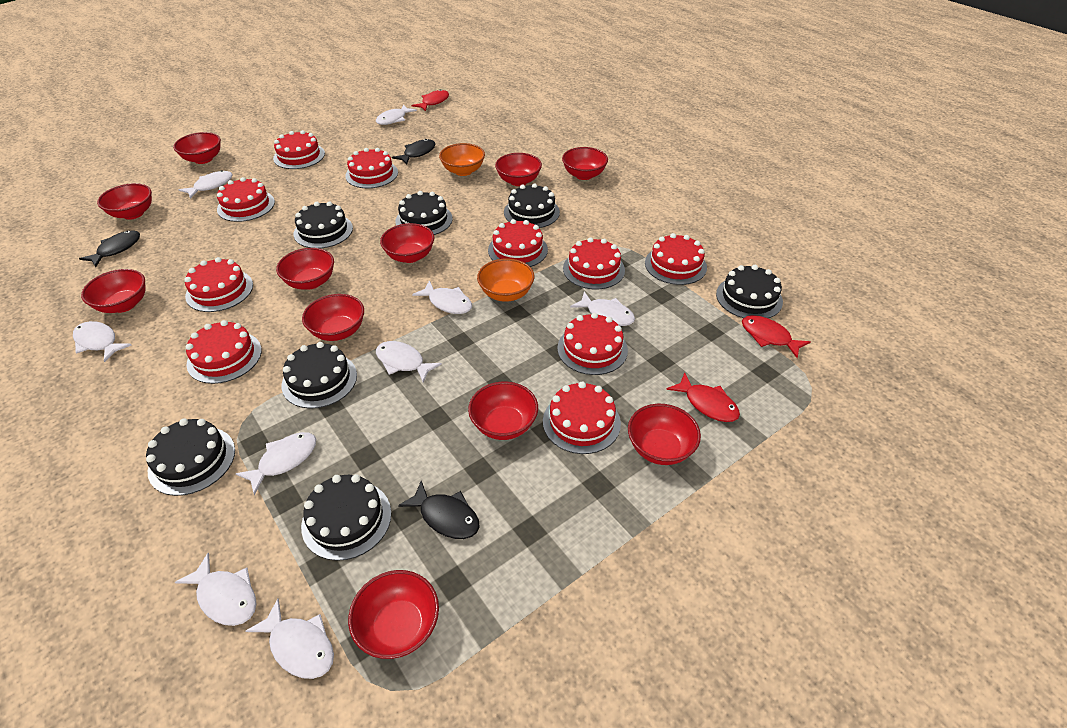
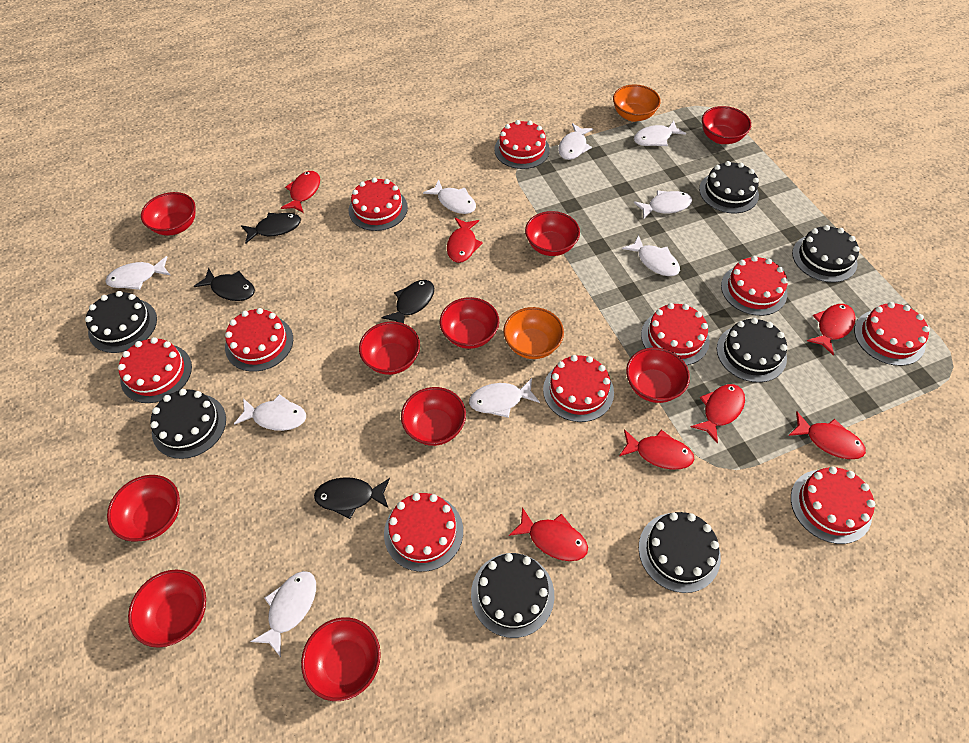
black fish: [79,230,140,267] [392,139,435,165] [398,481,480,539] = 3 -> [194,268,255,301] [241,213,301,243] [314,477,390,519] [382,280,434,323] = 4
red bowl: [81,269,146,313] [97,183,152,220] [173,132,221,164] [276,248,334,290] [302,294,364,341] [348,570,439,659] [380,223,434,263] [468,382,538,440] [495,153,542,186] [562,147,608,180] [628,404,701,465] = 11 -> [107,475,180,542] [128,569,206,648] [141,192,196,236] [301,617,381,701] [359,321,420,375] [401,387,466,446] [440,297,499,349] [525,211,580,256] [626,347,690,403] [702,106,751,144] = 10
red fish: [412,89,449,111] [666,372,740,422] [742,315,811,358] = 3 -> [281,171,320,213] [447,218,483,263] [509,507,588,561] [619,429,694,470] [691,384,745,444] [788,412,866,459] [807,304,856,355] = 7

